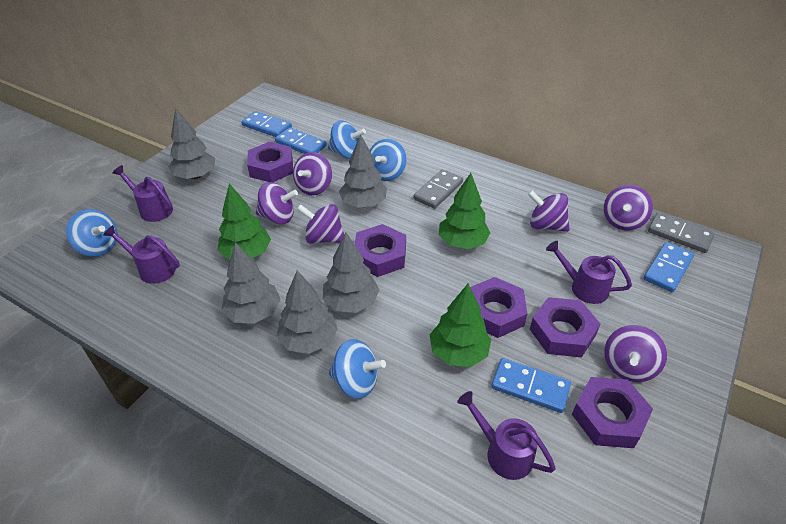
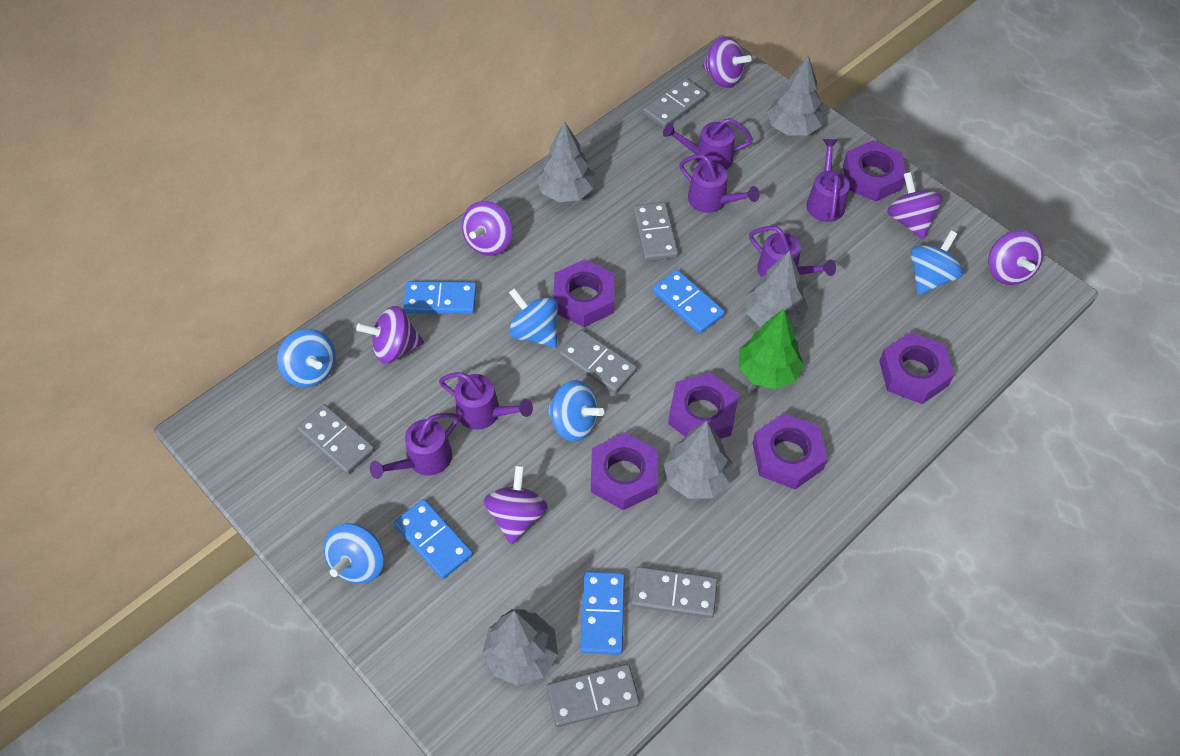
blue spinning top: [66,209,118,257] [328,121,366,159] [329,339,386,399] [370,139,407,181] = 4 -> [277,329,336,387] [323,523,384,584] [509,288,558,348] [547,380,604,442] [910,231,963,295] = 5
green tree: [218,183,271,260] [430,284,491,367] [439,173,490,249] = 3 -> [739,308,804,389] = 1
grey domino: [413,169,463,209] [648,213,714,253] = 2 -> [297,404,375,474] [546,664,640,727] [559,330,637,394] [631,566,717,618] [633,202,678,262] [643,78,707,128] = 6
purple nut: [247,142,293,182] [354,224,406,277] [470,277,527,338] [530,297,600,358] [572,377,653,448] = 5 -> [554,259,614,327] [591,432,658,510] [668,373,739,439] [753,413,827,490] [843,140,906,201] [879,332,954,404] = 6
purple watering can: [103,225,180,284] [112,165,173,222] [457,391,556,480] [546,241,632,304] = 4 -> [370,413,459,479] [439,372,533,430] [663,118,753,169] [679,154,760,213] [749,226,836,277] [806,139,850,222] = 6

